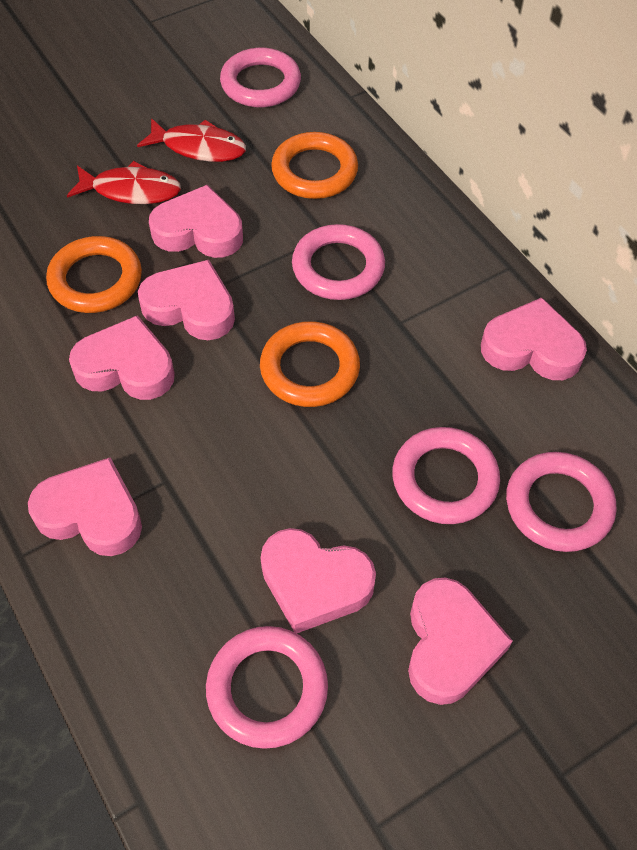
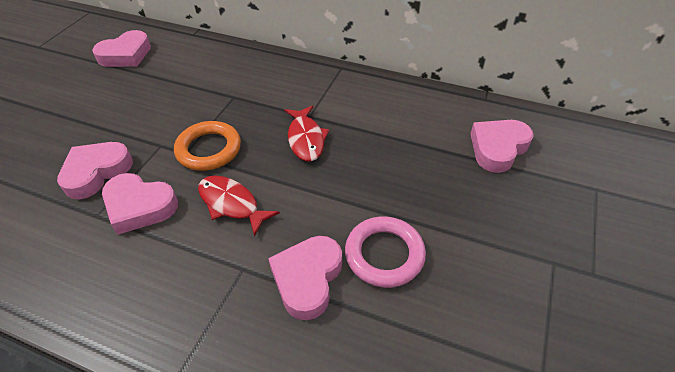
orange ring: [46,236,142,313] [260,321,360,407] [271,132,358,199] = 3 -> [174,121,241,171] = 1
pink heart: [28,457,142,556] [69,315,175,400] [138,260,235,340] [149,185,243,258] [261,528,376,634] [408,577,513,705] [481,297,587,380] = 7 -> [57,142,133,200] [92,30,151,67] [102,173,178,234] [268,236,342,320] [470,120,534,173] = 5
pink ring: [206,626,328,749] [220,48,301,107] [292,224,385,300] [392,427,500,524] [506,452,616,552] = 5 -> [345,217,426,288] = 1

